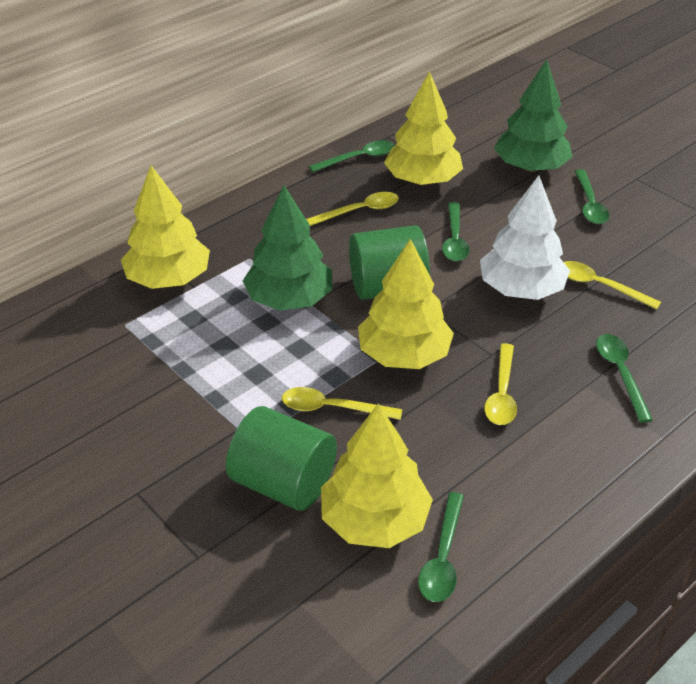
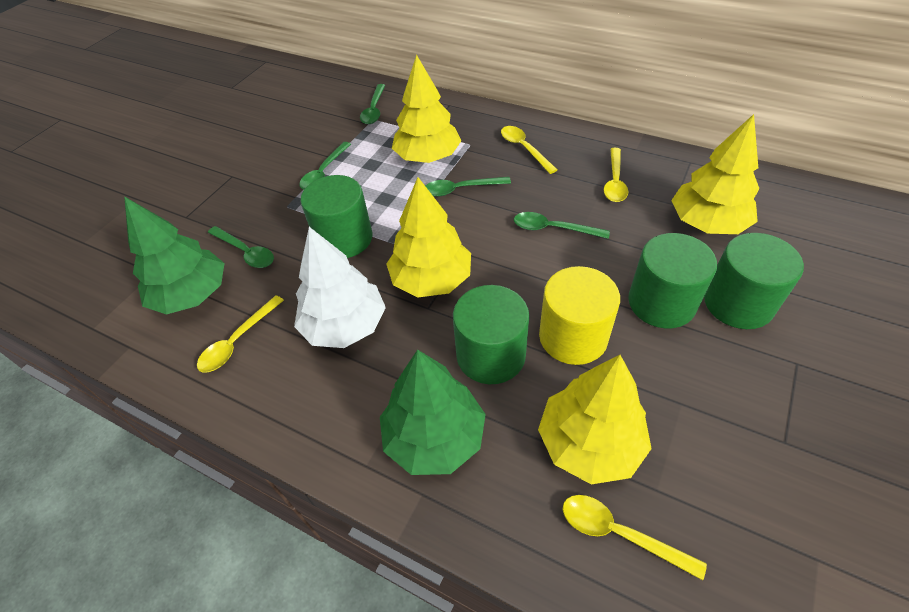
green cylinder: [226,406,337,511] [349,225,430,300] = 2 -> [301,175,372,258] [453,285,529,384] [628,233,717,328] [704,233,804,329] = 4
yellow cylinder: none = 0 -> [539,266,620,365] = 1

